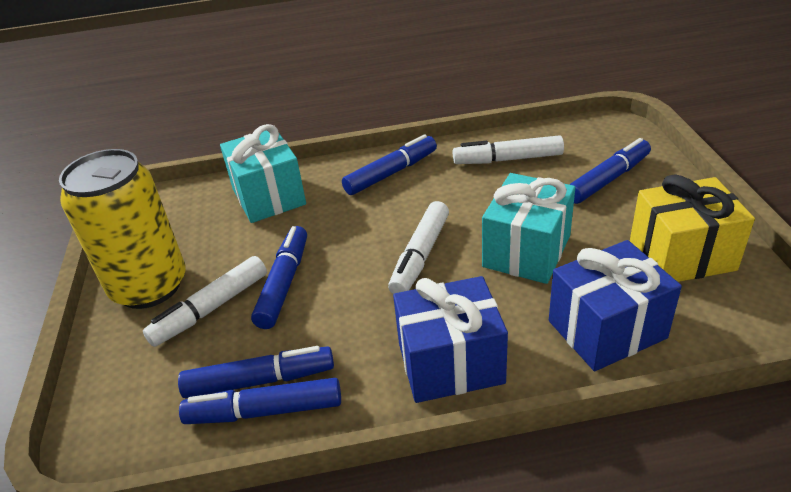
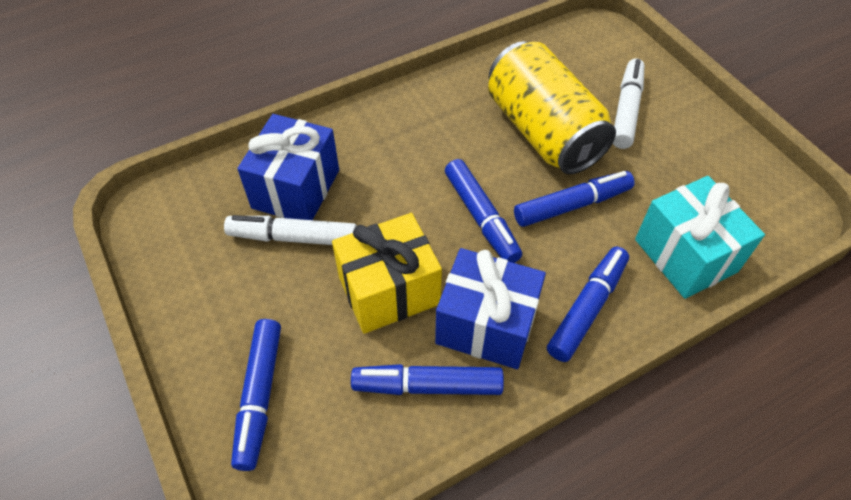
turquoise gift: [220,124,306,223] [482,173,575,284] = 2 -> [635,176,765,299] = 1
white marker: [143,256,267,347] [388,201,449,294] [453,135,564,164] = 3 -> [224,215,357,245] [613,59,645,149] = 2

